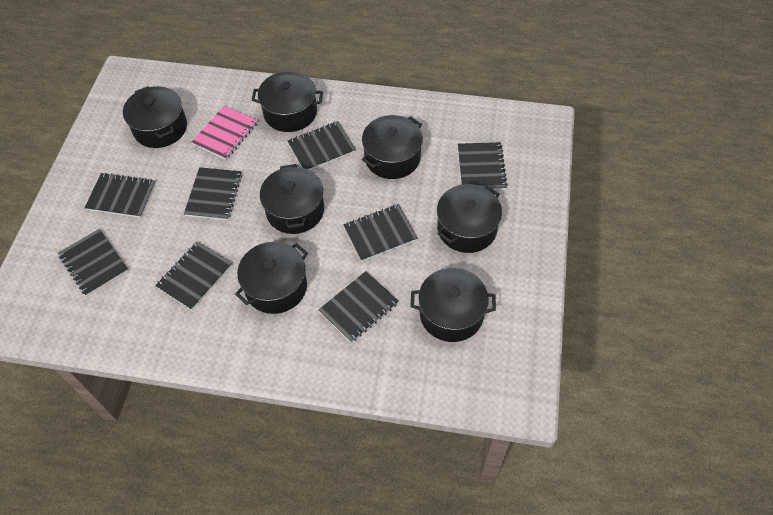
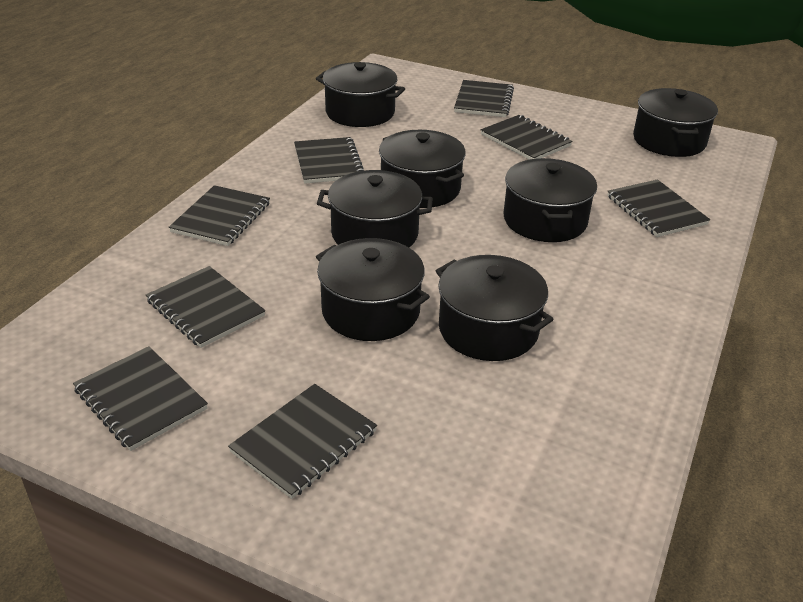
pink notebook: [191,106,258,160] = 1 -> none = 0

